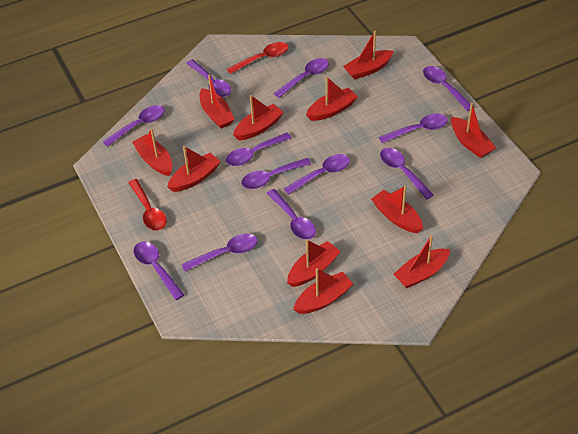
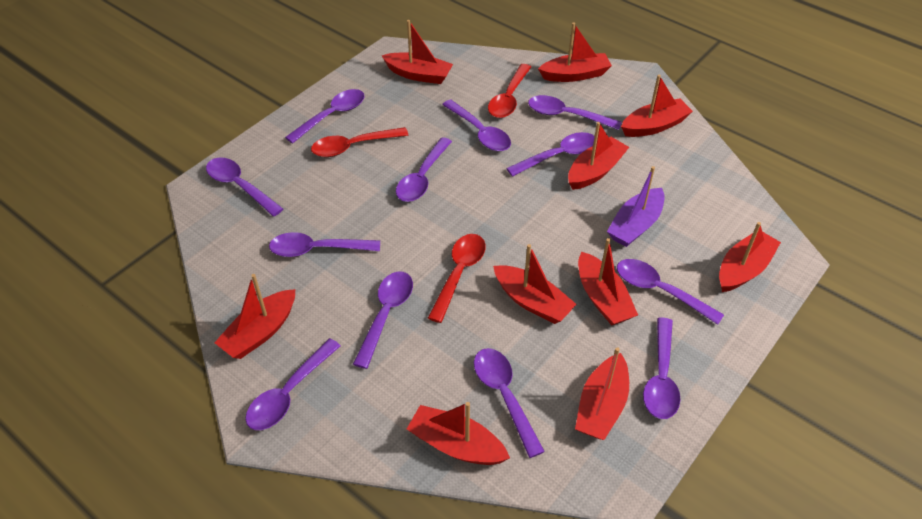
purple boat: none = 0 -> [607,166,664,247] = 1
red boat: [132,129,172,176] [167,146,221,192] [200,74,235,129] [233,95,284,140] [287,239,341,287] [293,268,353,314] [306,76,358,121] [343,31,394,80] [371,186,423,233] [393,235,450,288] [451,103,496,158] = 11 -> [214,274,295,359] [381,20,453,84] [407,402,510,465] [493,244,577,324] [538,23,612,82] [568,122,629,190] [575,347,629,440] [578,238,638,325] [621,75,693,137] [719,222,781,292] = 10
red spoon: [129,179,167,231] [227,42,289,74] = 2 -> [311,127,408,157] [428,234,486,323] [488,64,531,118] = 3

